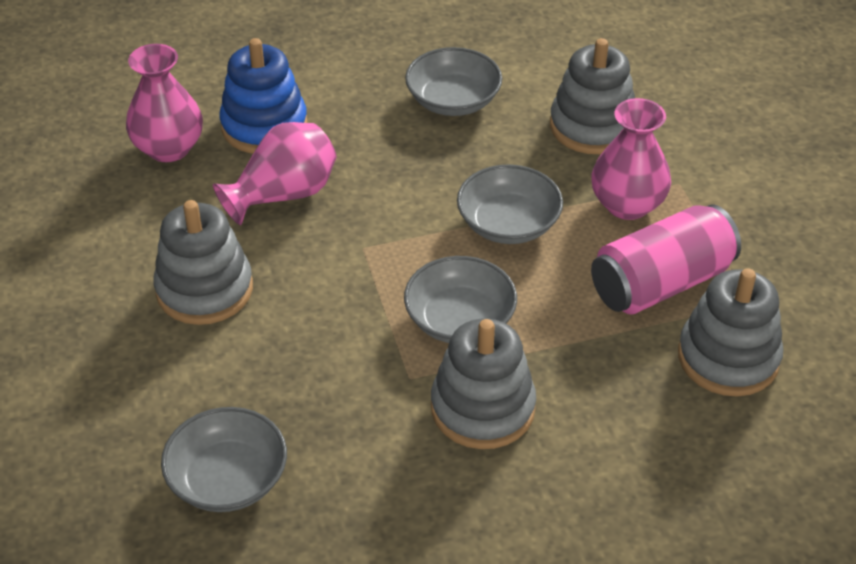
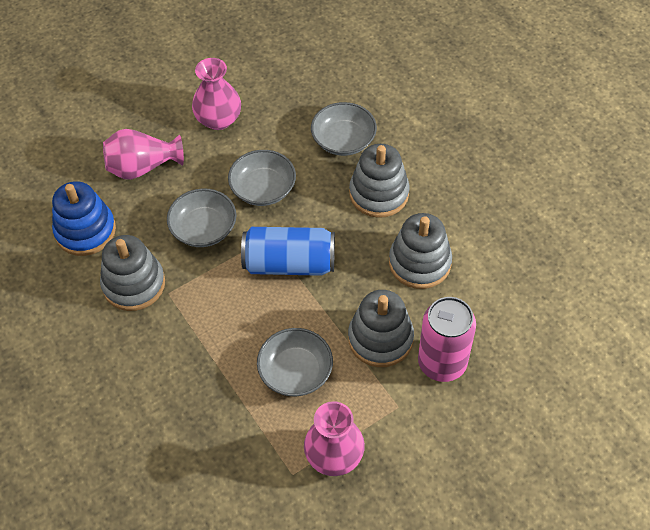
blue can: none = 0 -> [241,227,335,276] = 1

